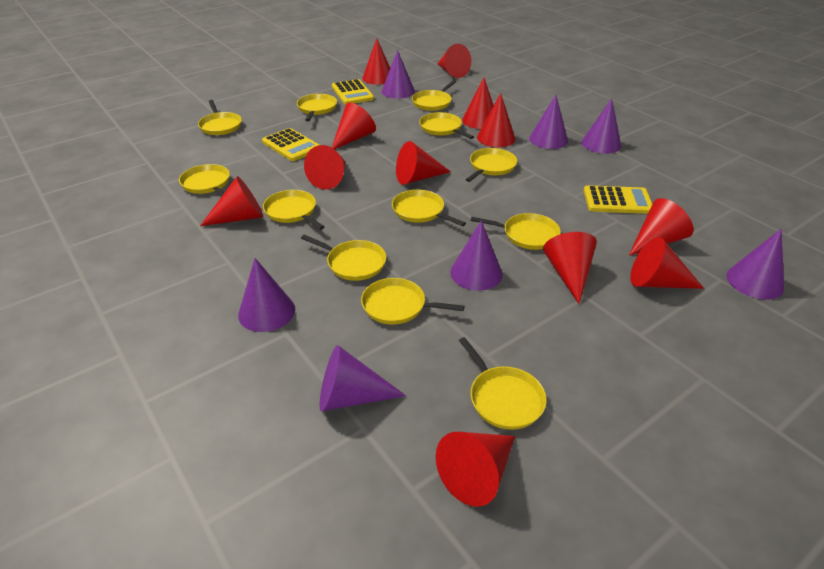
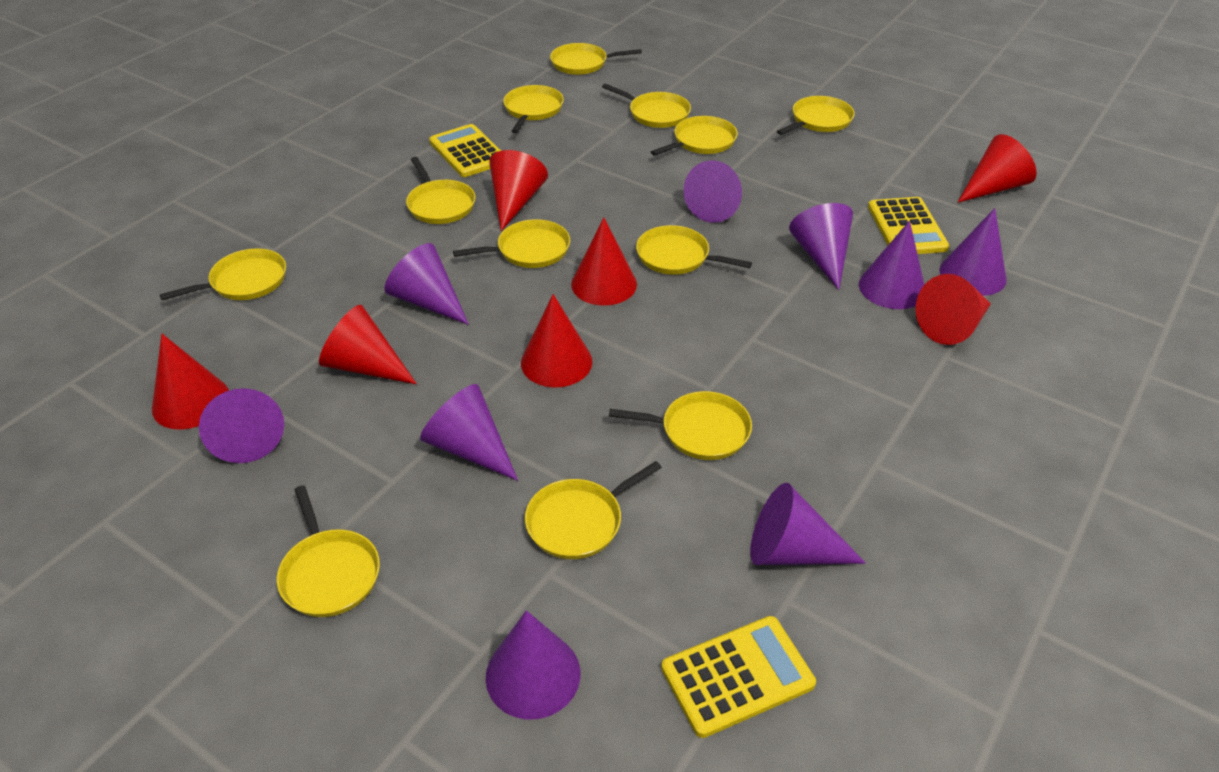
purple cone: [238,258,295,332] [320,345,406,411] [382,50,415,99] [450,221,503,291] [529,95,568,149] [581,98,621,154] [726,229,784,300] = 7 -> [199,388,284,463] [384,243,469,325] [420,384,518,481] [486,610,580,720] [684,160,742,223] [750,483,866,565] [789,203,853,290] [859,221,924,309] [939,208,1007,296] = 9
red cone: [200,176,263,226] [304,145,346,190] [332,103,376,149] [362,38,390,85] [396,141,451,185] [436,432,515,507] [437,44,471,78] [462,77,494,129] [477,93,515,147] [543,232,597,304] [629,198,694,256] [630,237,704,289] = 12 -> [152,334,229,429] [319,305,417,384] [489,150,548,231] [521,294,592,388] [571,217,637,306] [916,274,991,345] [958,134,1036,203] = 7

